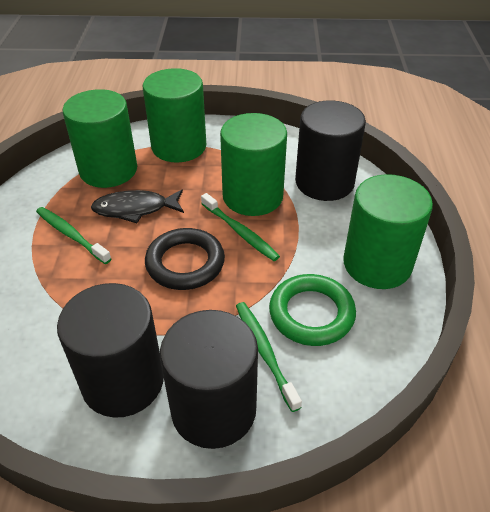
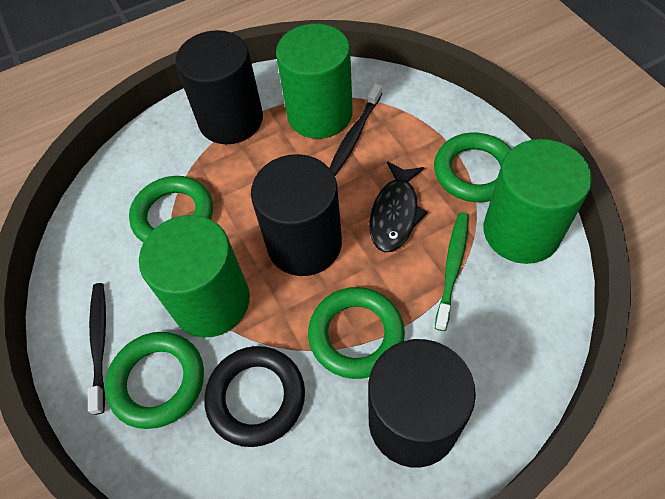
black toothbrush: none = 0 -> [88,283,106,415] [330,84,382,176] = 2
green cylinder: [63,89,137,188] [143,68,206,163] [220,113,287,216] [343,174,433,289] = 4 -> [139,215,250,338] [276,24,353,139] [483,139,592,264] = 3
green ring: [269,274,356,346] = 1 -> [105,332,204,429] [129,176,213,242] [308,287,405,379] [434,132,511,202] = 4
green toothbrush: [36,207,111,264] [201,193,280,261] [236,302,302,412] = 3 -> [435,212,469,331] = 1

